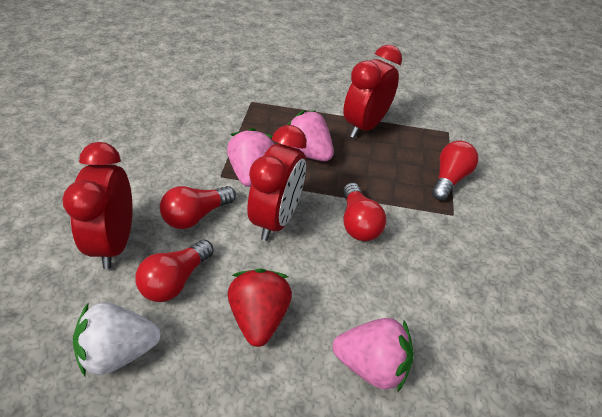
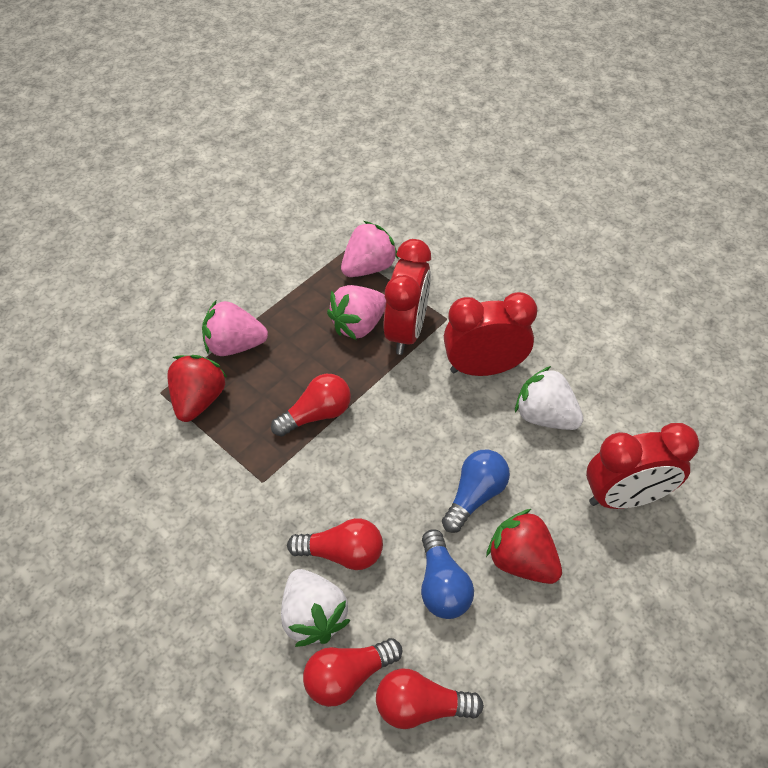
blue light bulb: none = 0 -> [421,530,474,619] [442,450,510,533] = 2
red strawberry: [228,268,292,347] = 1 -> [167,355,228,422] [486,509,562,584] = 2
white strawberry: [73,303,161,376] = 1 -> [281,569,351,647] [515,366,583,430] = 2

